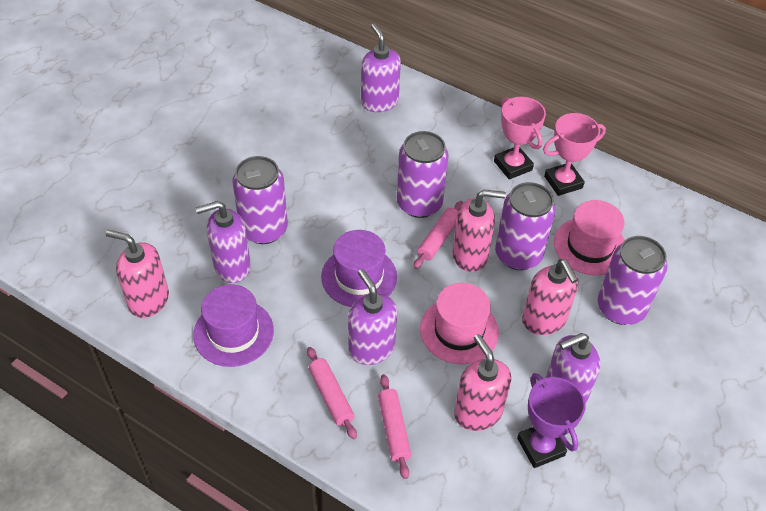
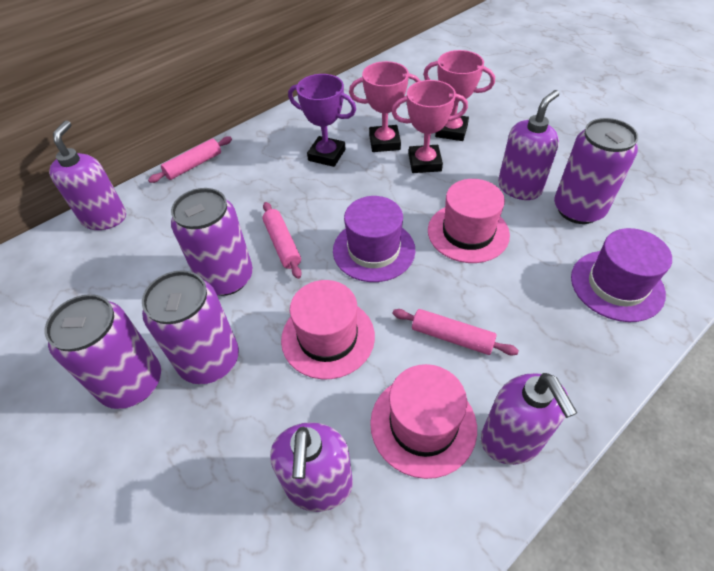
pink hat: [420,283,499,364] [554,200,625,275] = 2 -> [281,280,375,379] [370,364,477,479] [428,179,510,263] = 3
pink soap dispenser: [106,230,169,318] [452,190,506,272] [454,334,511,431] [522,259,578,335] = 4 -> none = 0
pink trophy: [494,97,546,179] [543,113,606,196] = 2 -> [349,61,421,152] [392,80,468,173] [423,50,495,141] = 3

